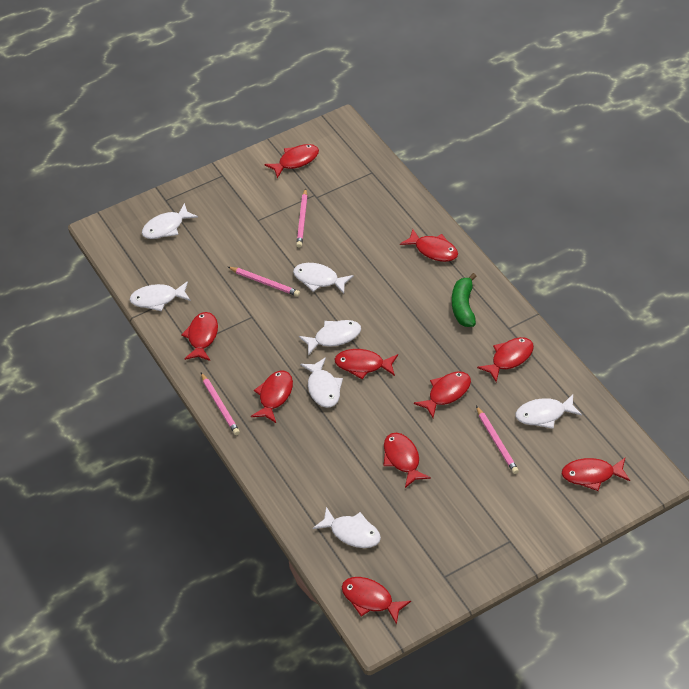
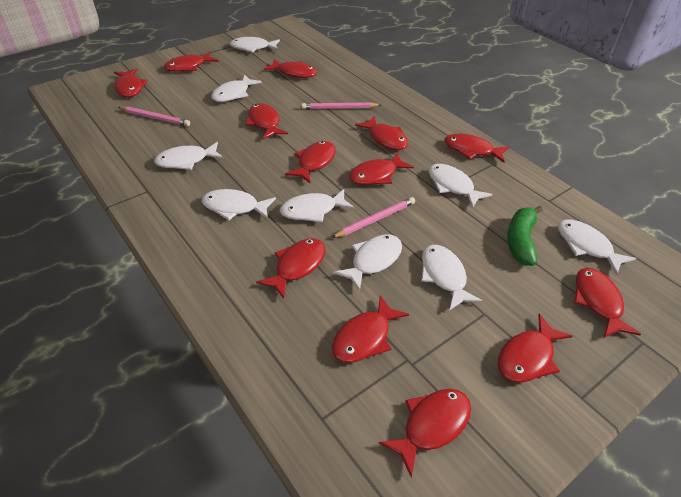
pink pencil: [201,373,240,435] [228,267,300,296] [296,188,308,248] [476,406,519,474] = 4 -> [118,106,190,126] [301,102,381,109] [331,197,415,238] = 3
red fish: [181,312,218,361] [251,371,293,423] [264,144,319,178] [335,349,398,379] [342,577,411,625] [383,433,431,488] [400,229,458,262] [414,371,471,418] [477,337,534,382] [562,458,630,491] = 10 -> [114,68,148,97] [164,52,218,72] [246,103,288,139] [256,238,326,299] [264,59,317,78] [285,141,336,183] [332,295,409,363] [349,153,414,185] [355,116,408,150] [379,389,471,478] [445,134,509,163] [498,314,572,383] [574,268,641,338] = 13
white fish: [130,281,191,311] [142,203,198,239] [293,263,354,294] [299,320,361,355] [300,357,343,408] [313,507,381,548] [515,394,582,429] = 7 -> [154,142,223,170] [202,189,276,220] [211,74,262,102] [230,37,280,53] [280,189,354,223] [333,234,402,291] [421,245,483,311] [429,164,493,208] [558,219,636,275] = 9

